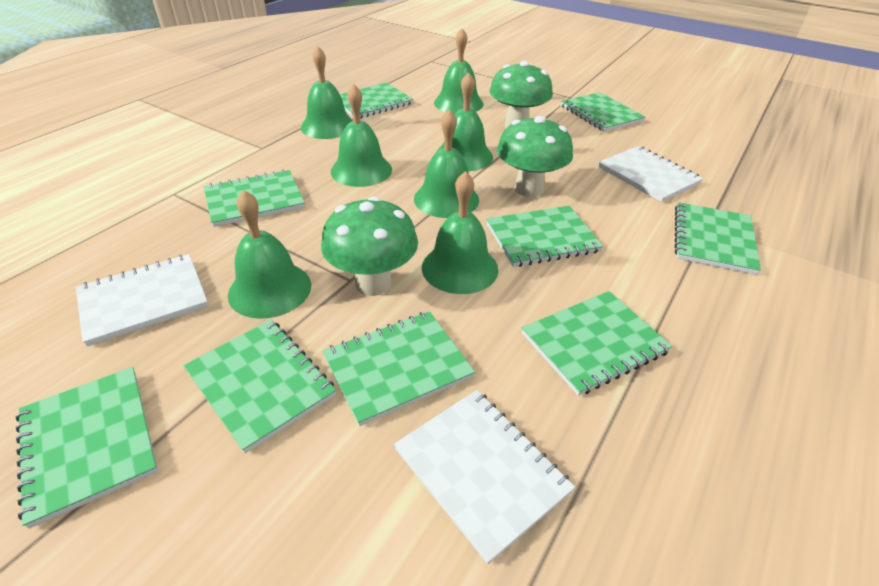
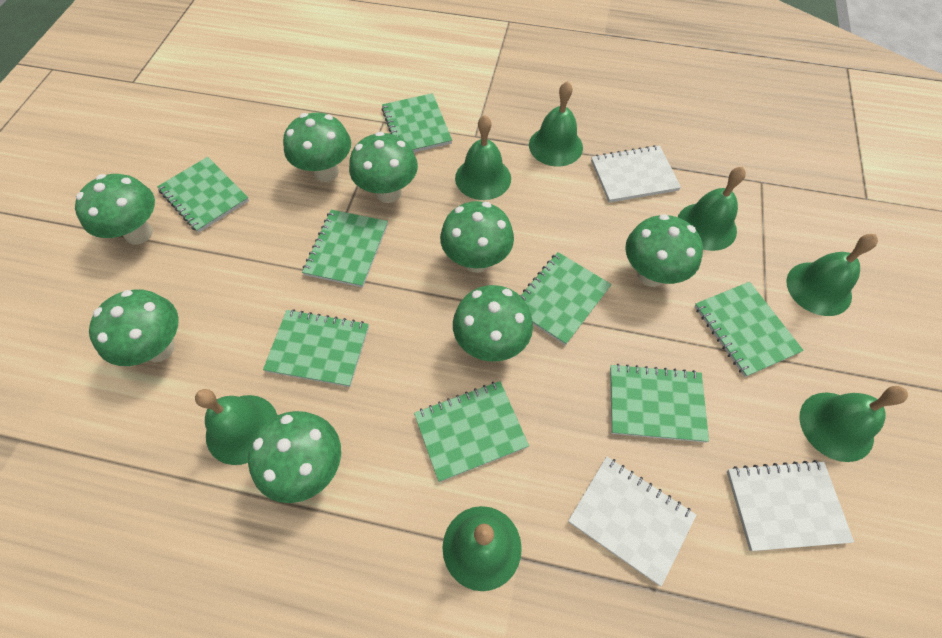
green mushroom: [321,196,418,296] [489,61,553,128] [497,116,573,197] = 3 -> [75,174,155,245] [89,289,179,366] [248,411,341,503] [283,113,351,182] [349,132,418,203] [440,201,514,273] [453,285,533,362] [625,214,703,287] = 8
green notebook: [16,367,158,529] [184,320,336,453] [204,170,305,227] [322,311,475,426] [340,83,414,119] [486,206,603,267] [522,291,672,396] [561,92,645,132] [675,202,761,275] = 9 -> [157,157,249,233] [263,309,369,387] [302,210,388,288] [382,93,452,152] [414,381,529,482] [520,252,612,345] [610,364,709,443] [694,282,804,377] = 8

